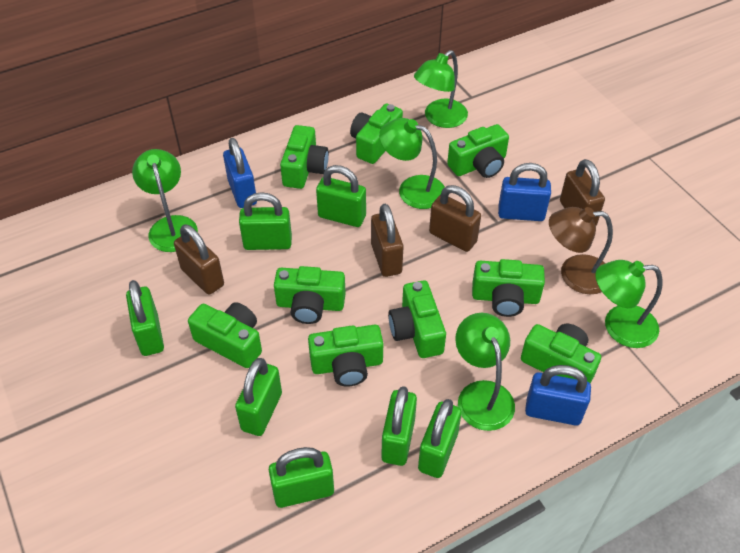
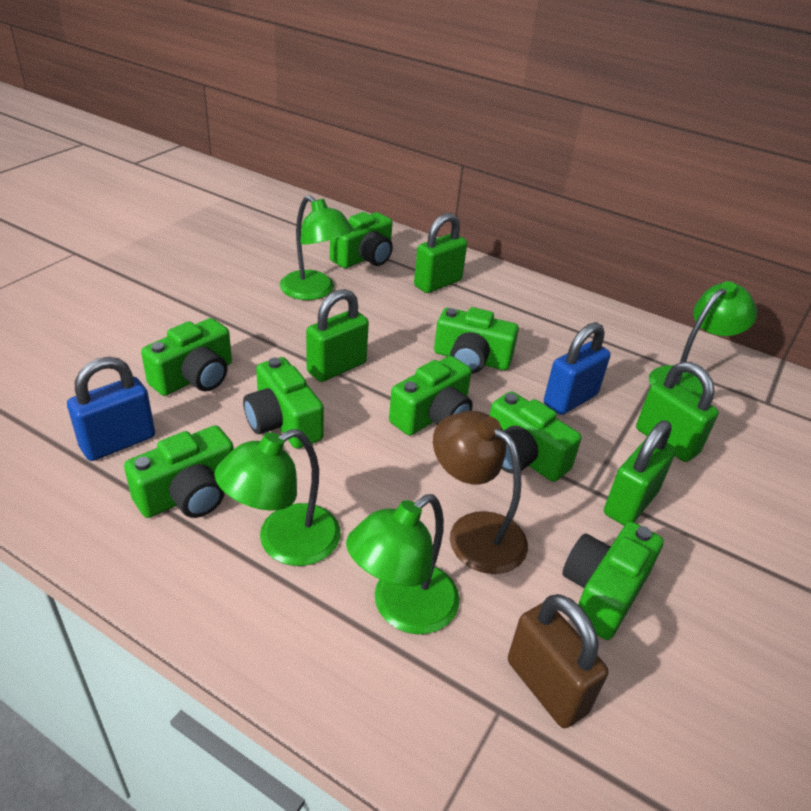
blue padlock: [223,138,257,208] [498,163,551,221] [525,365,591,426] = 3 -> [67,357,155,461] [544,322,611,415] = 2
brown padlock: [174,224,224,295] [371,204,403,277] [429,185,481,252] [560,159,605,226] = 4 -> [508,594,608,728] = 1
green camera: [188,302,262,368] [274,266,346,324] [280,125,329,189] [308,325,383,387] [350,103,403,164] [388,280,446,358] [447,124,509,178] [472,259,545,317] [521,324,601,383] = 9 -> [124,425,234,518] [141,318,232,396] [243,357,324,449] [330,212,393,268] [389,356,473,436] [434,307,519,374] [489,391,582,482] [562,522,664,640] = 8
green lamp: [132,149,198,252] [379,118,445,209] [414,50,468,128] [455,313,515,431] [595,260,662,348] = 5 -> [214,429,341,566] [280,195,354,300] [346,494,460,634] [649,281,758,398] = 4
green padlock: [126,280,164,356] [235,358,282,436] [239,192,292,250] [269,447,334,508] [316,165,366,227] [381,386,417,466] [418,399,462,478] = 7 -> [306,289,369,382] [414,213,467,293] [604,420,676,526] [636,362,719,462] = 4

